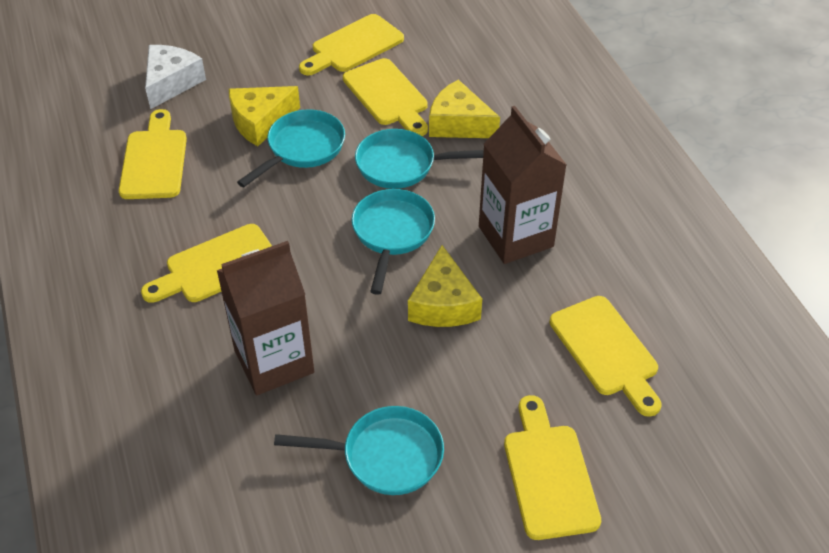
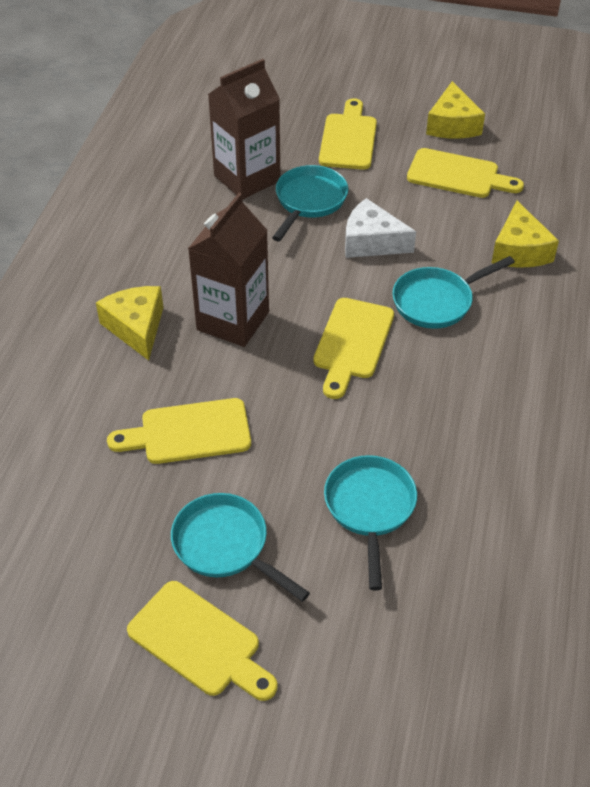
yellow cutting board: [119,109,187,199] [141,224,272,303] [299,14,404,76] [343,58,428,136] [504,395,601,540] [550,296,661,417] = 6 -> [107,398,251,464] [127,581,278,701] [313,298,394,399] [319,98,377,170] [407,148,524,198] = 5

